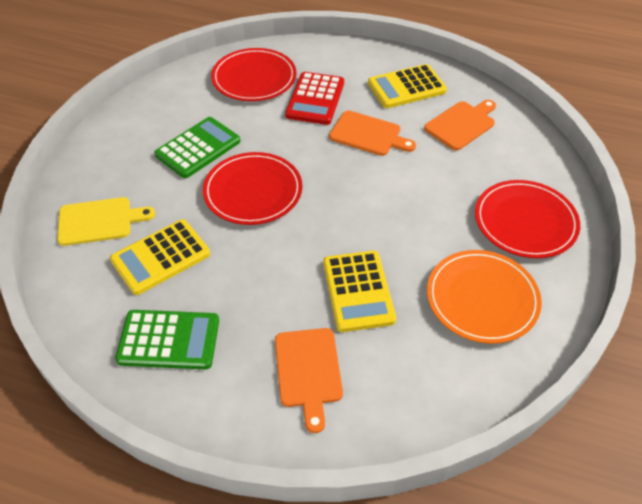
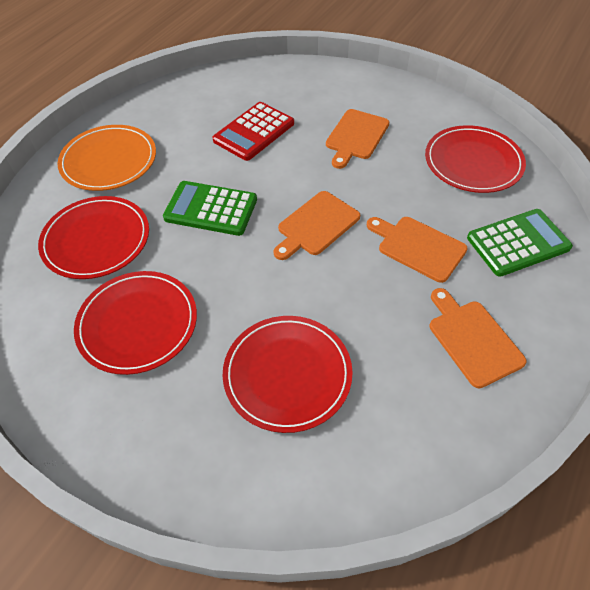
orange cutting board: [275,328,343,433] [329,111,416,156] [424,100,496,150] = 3 -> [274,191,360,260] [326,109,389,169] [367,217,468,283] [430,288,527,388] = 4
red plate: [203,152,302,225] [211,48,296,101] [475,180,580,258] = 3 -> [38,196,149,279] [74,271,197,375] [222,316,353,433] [425,125,526,193] = 4
yellow calculator: [110,219,210,295] [323,251,396,332] [368,64,447,108] = 3 -> none = 0
yellow cutting board: [57,197,156,246] = 1 -> none = 0

